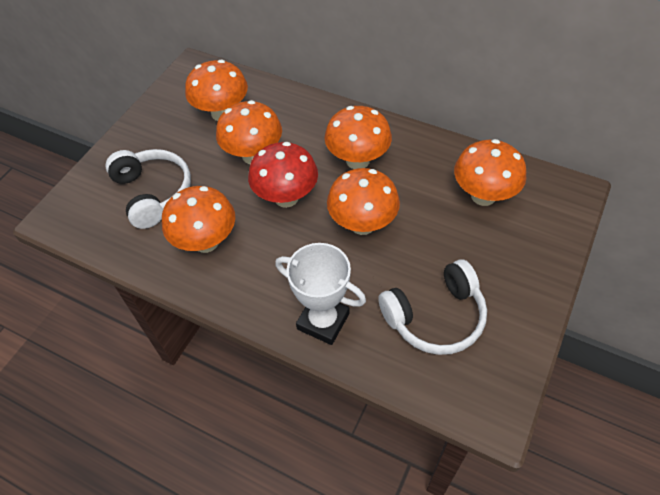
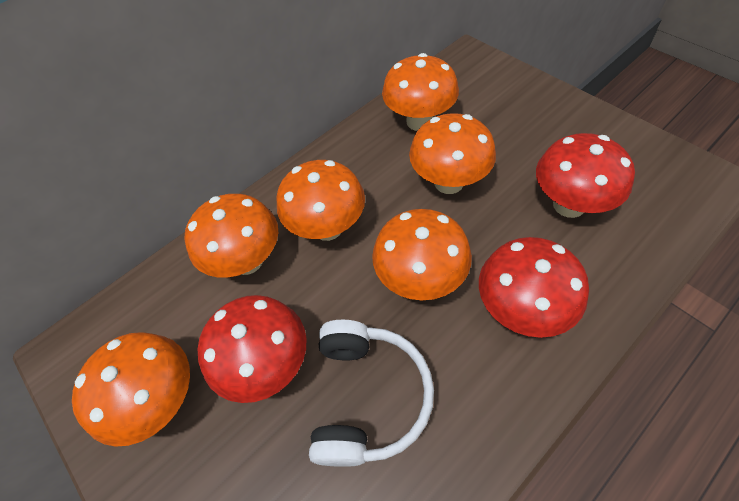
red mushroom: [248,142,318,208] = 1 -> [197,295,307,403] [479,237,589,338] [536,133,635,218] = 3
white headphones: [105,149,191,229] [378,259,487,355] = 2 -> [309,320,434,467] = 1
white trophy: [275,243,366,345] = 1 -> none = 0

